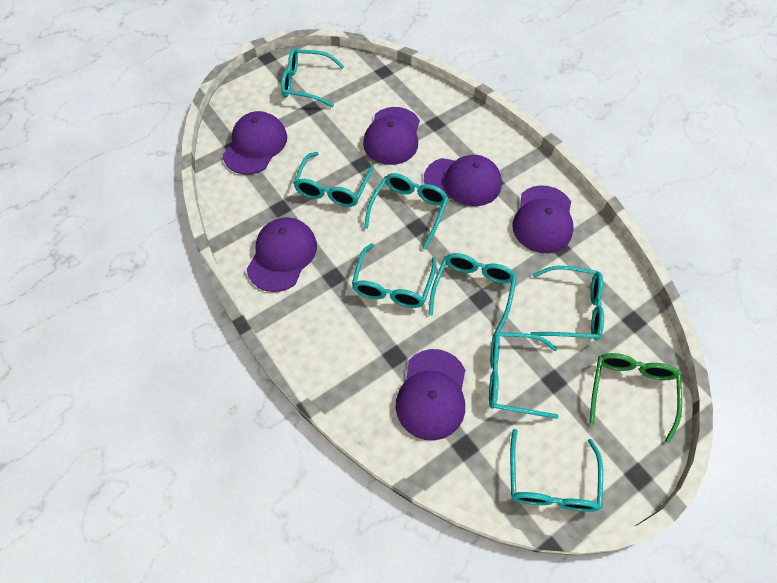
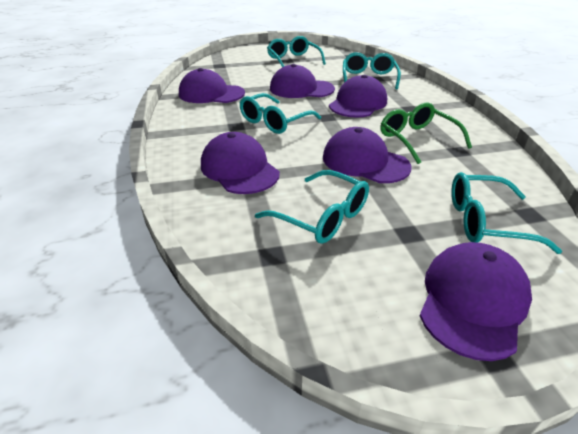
turquoise glasses: [281,48,344,107] [293,152,374,207] [352,243,436,308] [364,173,449,250] [428,253,517,334] [489,332,559,419] [510,429,603,512] [531,266,604,341] = 8 -> [240,93,321,134] [255,170,369,244] [267,36,326,67] [343,52,401,89] [451,172,562,254] = 5

